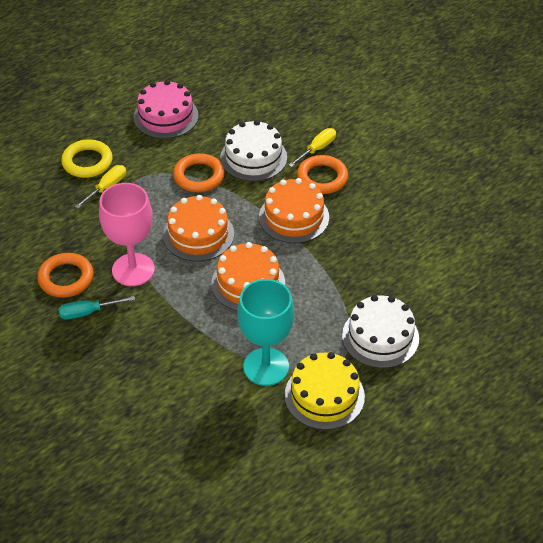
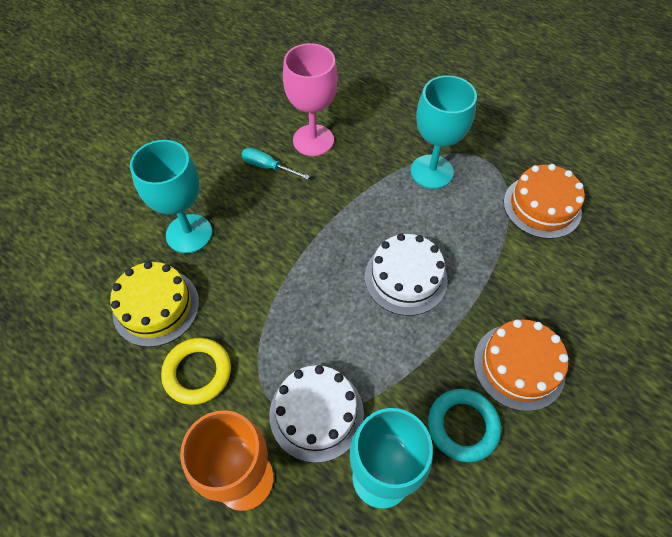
orange cake: [163,195,234,261] [211,242,285,311] [259,178,329,243] = 3 -> [474,319,569,411] [504,164,585,239] = 2
orange goblet: none = 0 -> [180,410,274,511] = 1
orange ring: [37,253,93,298] [173,153,225,192] [297,155,348,194] = 3 -> none = 0
pink cake: [133,80,199,139] = 1 -> none = 0
turquoise goblet: [238,279,294,386] = 1 -> [130,140,212,253] [349,408,433,509] [411,75,477,189] = 3
turquoise ring: none = 0 -> [428,389,501,462] = 1
yellow screwdriver: [75,165,126,209] [289,128,336,167] = 2 -> none = 0

